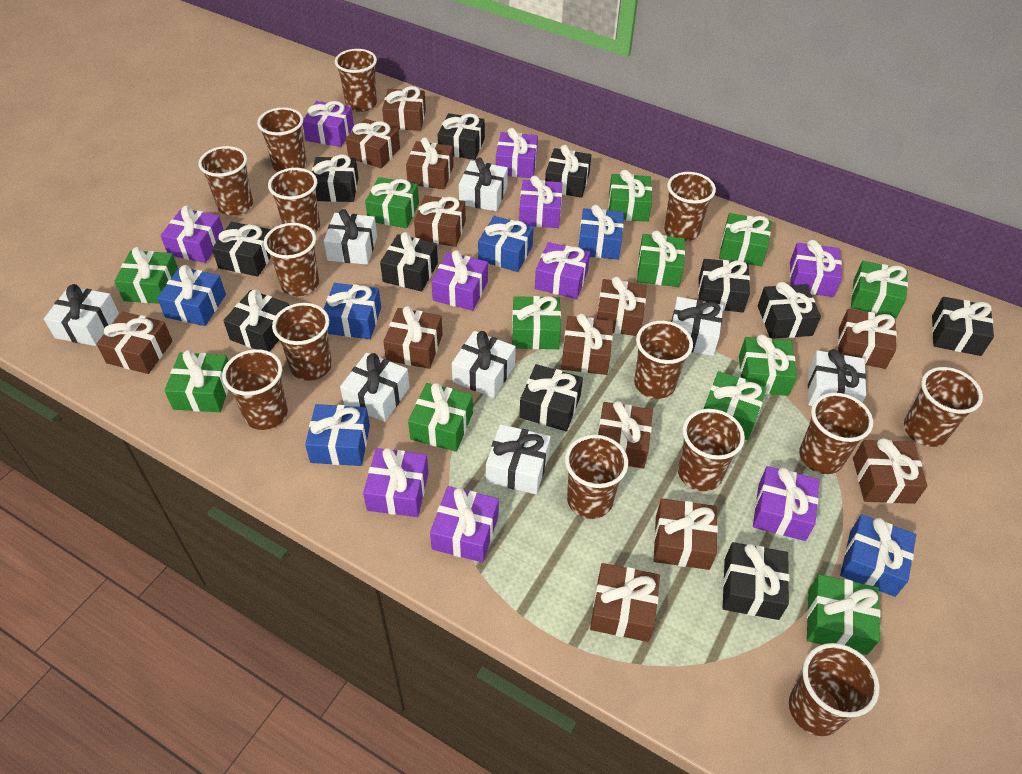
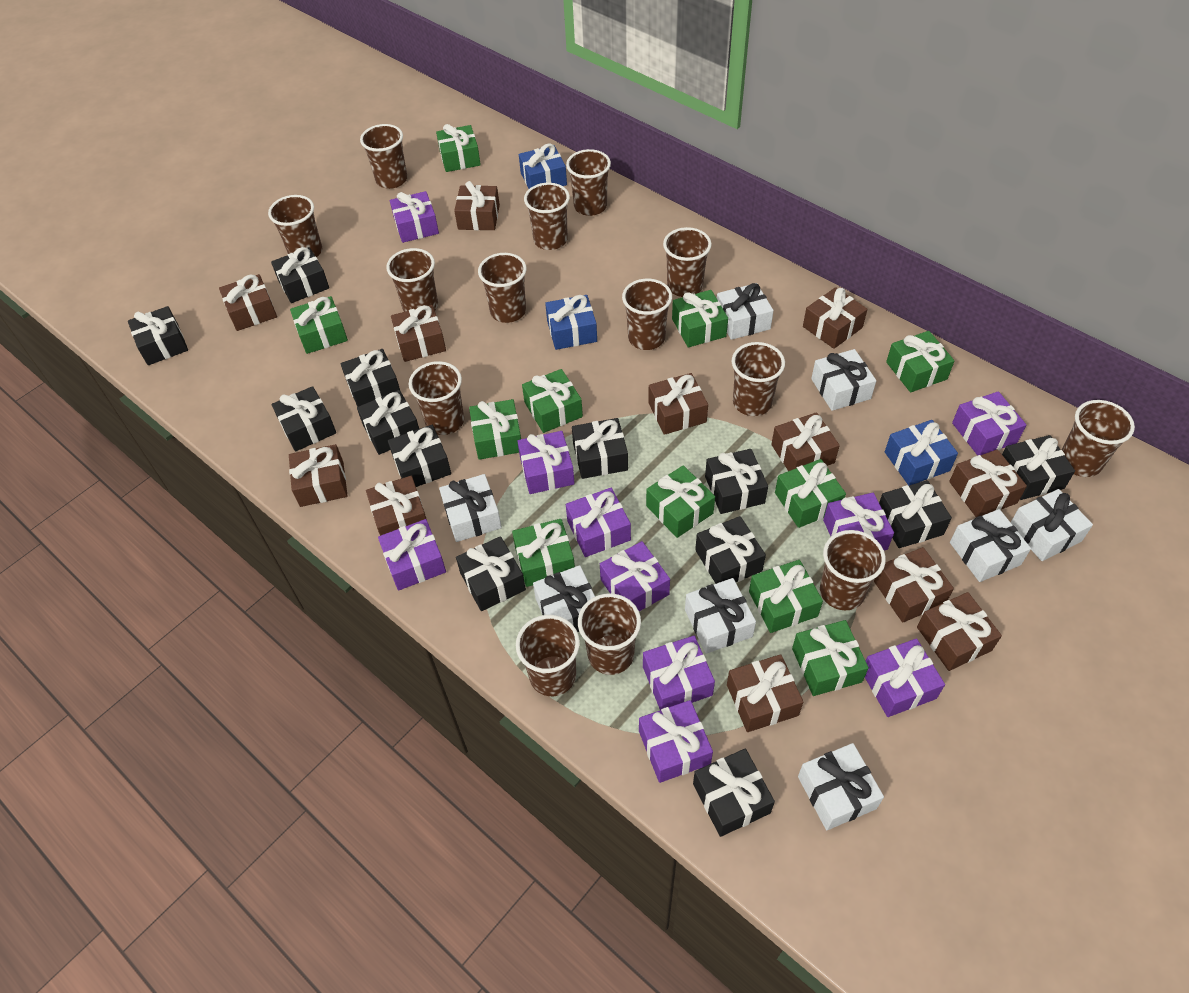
black gift: [212,222,271,277] [223,289,289,352] [312,155,359,202] [380,232,438,292] [438,113,485,160] [519,364,583,431] [545,145,591,198] [698,259,750,312] [723,542,789,620] [758,282,821,339] [932,297,994,356] = 11 -> [128,306,188,365] [271,247,329,303] [272,386,336,451] [340,349,400,407] [357,390,419,455] [388,425,451,487] [456,536,526,611] [572,418,628,479] [693,749,775,837] [695,516,766,584] [705,449,768,514] [879,480,952,548] [1002,435,1075,500] = 13
blue gift: [157,265,226,326] [305,404,370,466] [324,283,381,339] [478,216,534,272] [579,205,624,260] [840,514,916,597] = 6 -> [519,143,567,189] [545,295,597,350] [885,420,958,485] = 3
brown gift: [96,311,172,374] [346,119,400,169] [382,86,426,131] [383,306,443,369] [406,137,454,189] [414,195,466,247] [561,313,613,375] [590,563,660,642] [597,277,647,336] [598,401,653,469] [654,499,718,570] [838,309,897,369] [853,438,927,504] = 13 -> [219,274,277,331] [289,444,348,507] [366,476,427,536] [391,305,446,362] [454,181,500,230] [648,373,708,435] [727,654,803,732] [771,412,840,471] [803,287,868,349] [874,547,954,623] [917,592,1002,671] [949,450,1027,517] = 12
green gift: [114,247,178,304] [164,350,228,412] [365,177,419,228] [408,383,473,452] [512,296,561,349] [608,170,652,222] [637,231,685,287] [704,371,767,440] [719,213,771,266] [739,334,797,396] [807,574,881,655] [851,261,908,318] = 12 -> [290,296,348,354] [436,124,481,172] [469,399,521,460] [512,519,575,587] [522,369,583,433] [646,465,715,538] [672,290,728,348] [749,560,823,633] [775,459,846,528] [792,620,869,696] [886,331,955,392] = 11

